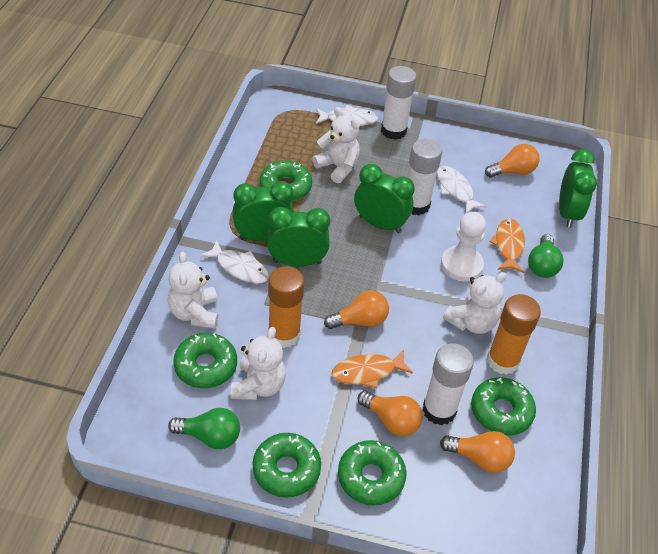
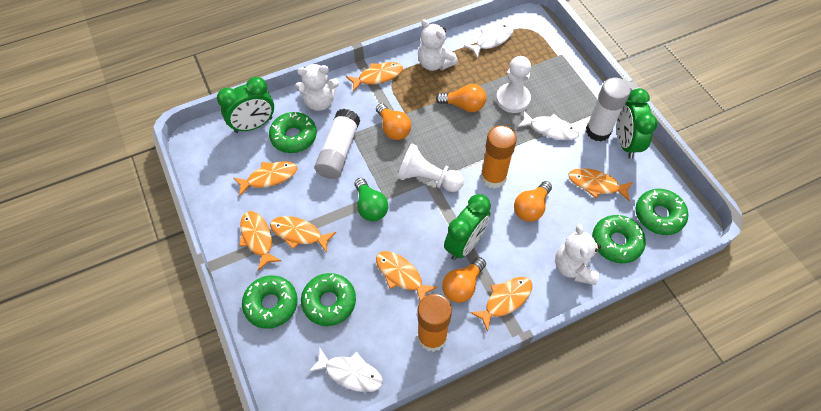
green clock: [233,181,294,241] [267,207,330,267] [354,164,415,233] [559,149,597,228] = 4 -> [217,77,274,133] [444,194,491,260] [617,88,658,159] = 3
green light bulb: [168,408,240,449] [528,234,564,278] = 2 -> [355,178,388,221] = 1
orange fish: [332,350,413,388] [490,218,525,273] = 2 -> [234,161,297,197] [239,211,281,271] [270,216,336,253] [346,62,403,92] [376,251,438,301] [470,277,532,332] [568,168,633,201] = 7
white glue stick: [381,66,417,140] [407,139,442,215] [423,343,474,425] = 3 -> [315,109,360,179] [586,78,631,142] = 2
white pawn: [441,212,486,281] = 1 -> [397,144,464,192] [496,56,531,113] = 2
white teddy bear: [168,252,218,329] [231,327,286,400] [312,107,360,183] [443,272,506,334] = 4 -> [295,64,339,111] [418,19,458,71] [555,224,601,285] = 3

